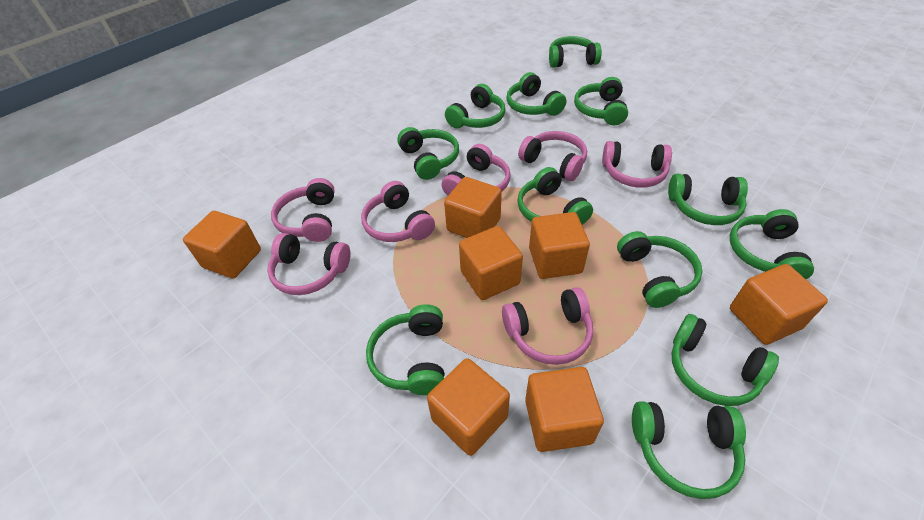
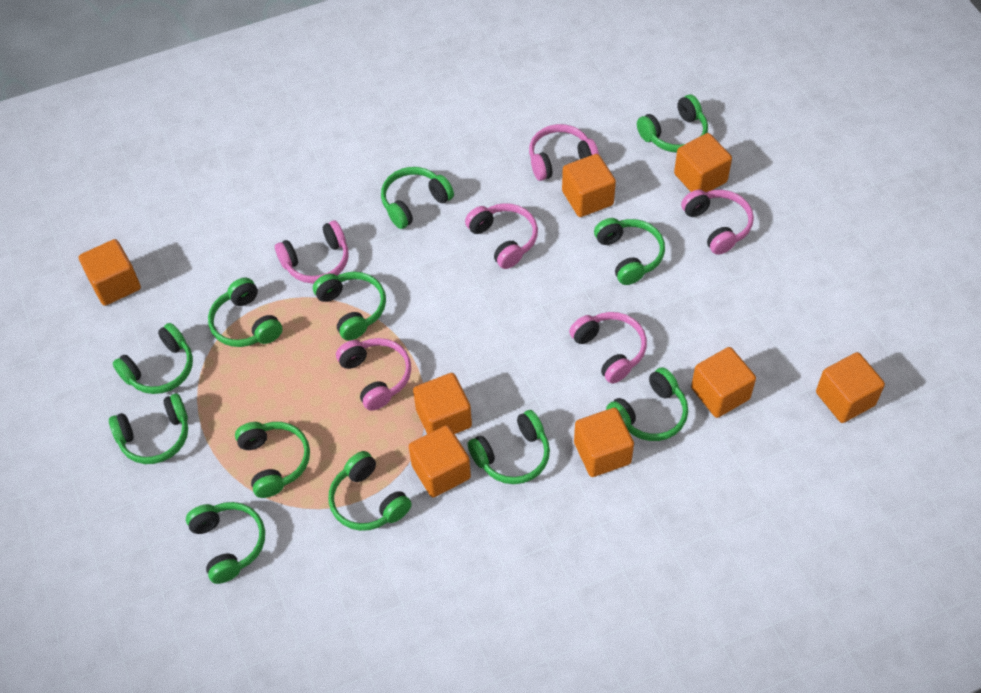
orange cube: [183,211,261,279] [427,358,510,456] [444,177,502,238] [459,226,523,300] [525,367,604,452] [529,212,590,279] [730,264,828,345] = 7 -> [79,239,141,306] [409,425,471,497] [413,373,472,434] [562,154,616,217] [574,408,634,477] [674,133,732,192] [691,347,756,418] [816,352,885,423] = 8
pink headphones: [267,233,351,295] [271,178,335,242] [361,181,435,242] [441,144,511,196] [502,287,593,365] [518,131,587,181] [602,141,672,188] = 7 -> [275,220,348,283] [336,338,411,411] [465,203,538,269] [529,124,599,181] [569,312,647,384] [681,189,754,255] = 6

